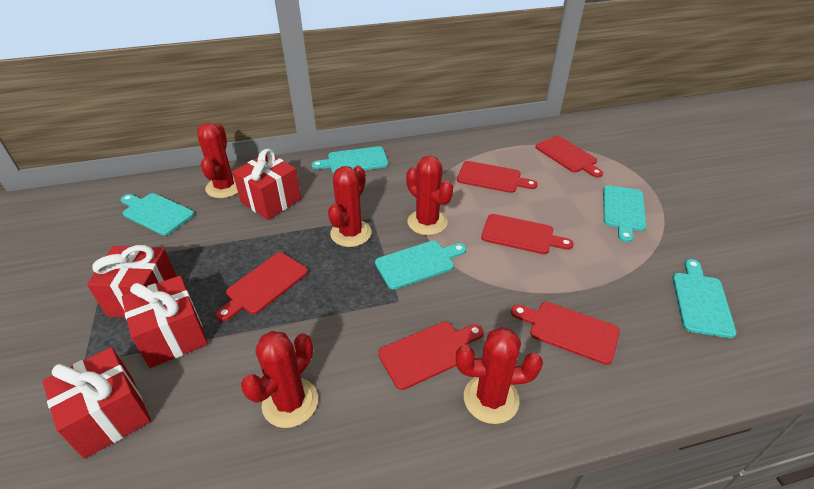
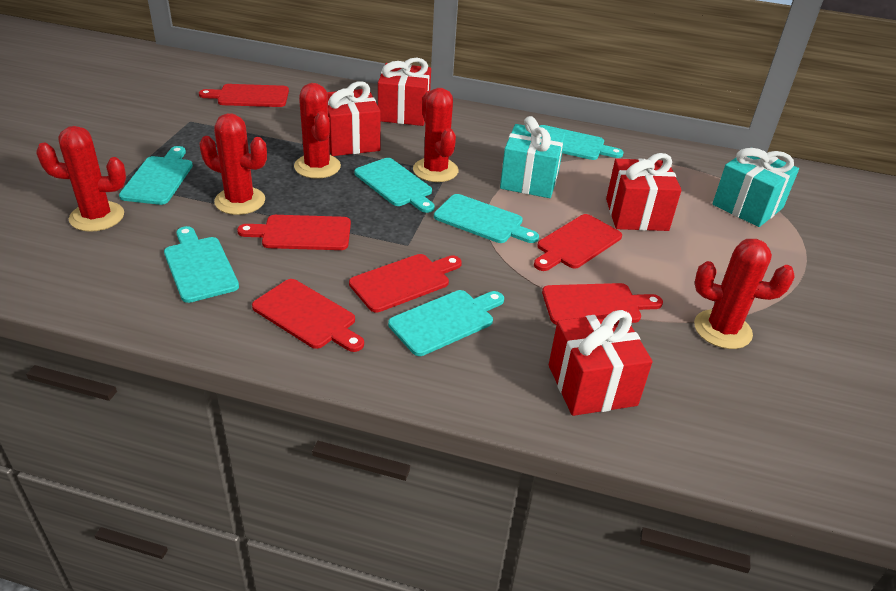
turquoise cutting board: [121,193,194,236] [311,146,388,174] [375,241,466,289] [603,185,646,242] [672,259,736,338] = 5 -> [119,146,193,205] [164,226,239,303] [354,158,435,213] [388,290,504,356] [434,194,539,243] [539,125,623,160] = 6
turquoise gift: none = 0 -> [500,116,565,198] [712,148,799,227] = 2

